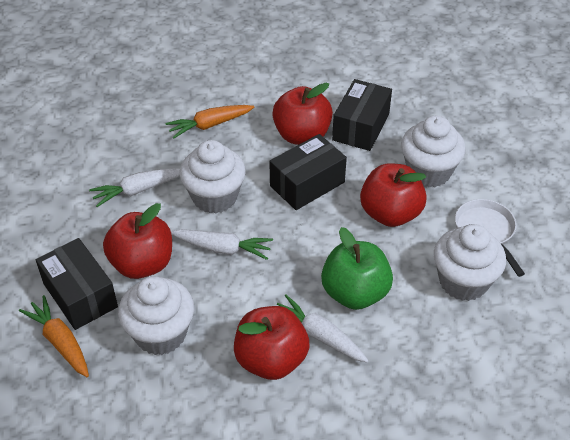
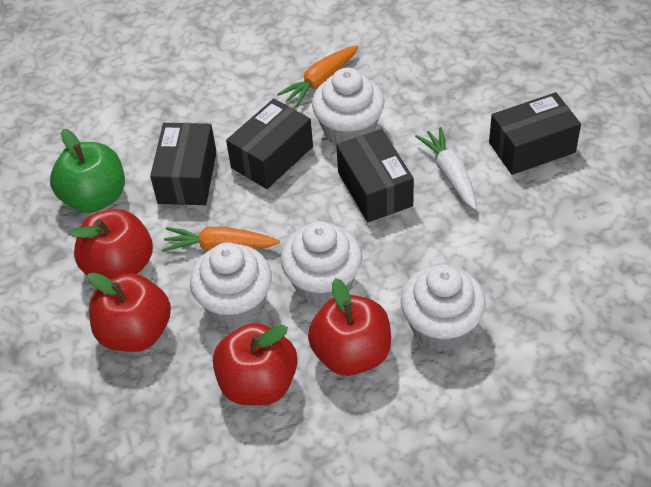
black box: [36,238,118,330] [269,134,347,210] [332,79,392,151] = 3 -> [150,123,217,205] [226,99,313,189] [336,129,414,222] [489,92,581,175] = 4
white carrot: [89,168,180,207] [171,229,273,260] [277,294,369,362] = 3 -> [415,127,476,210] = 1
white pan: [455,199,525,277] = 1 -> none = 0

